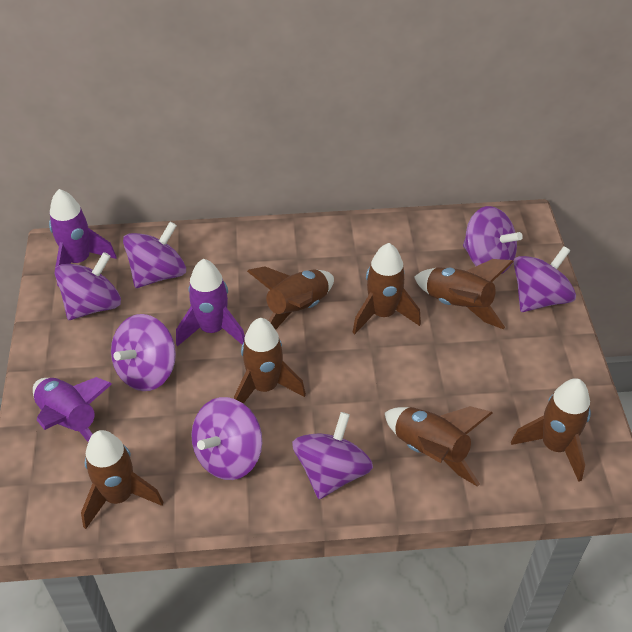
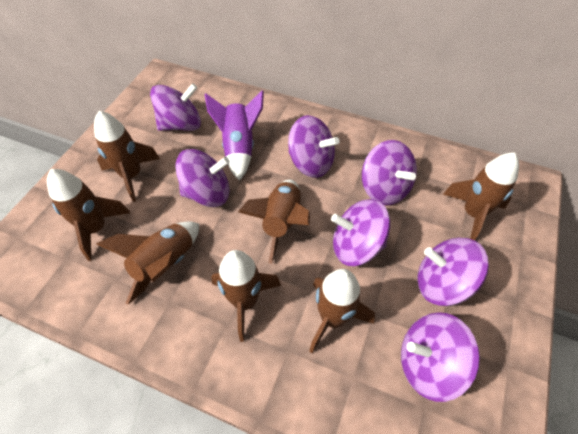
purple rocket: [33,377,112,442] [49,189,117,287] [176,259,245,346] = 3 -> [205,90,264,181] = 1

